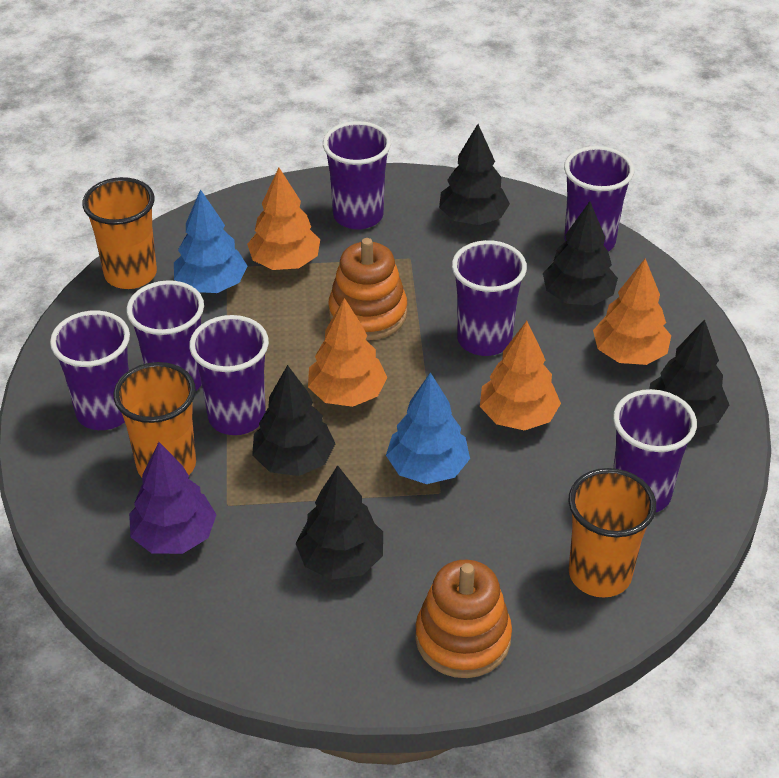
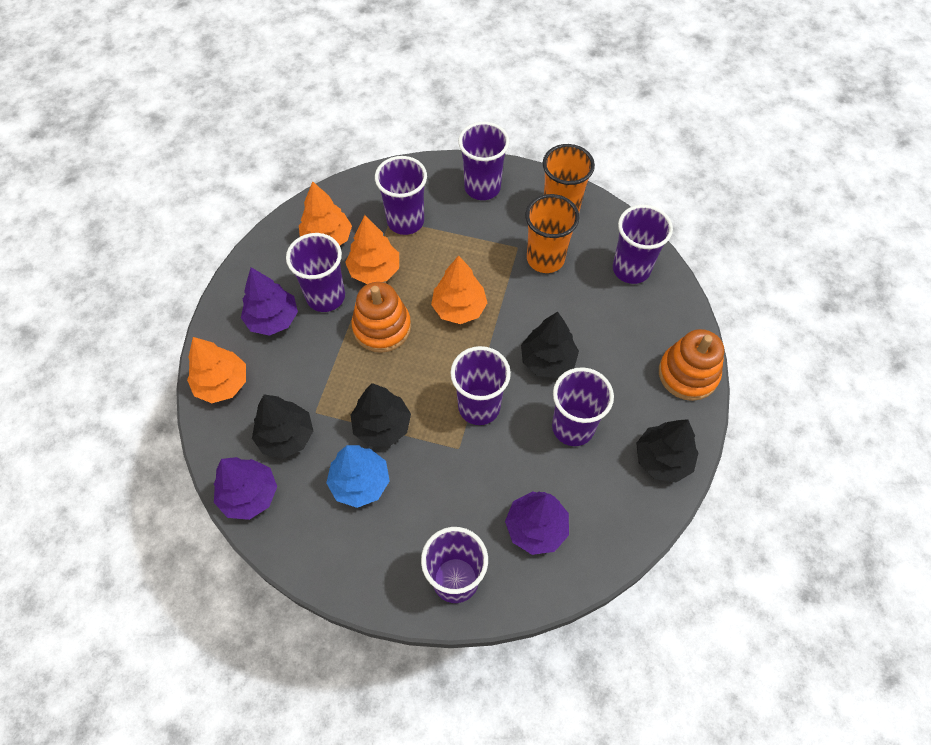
black tree: [252,365,335,476] [295,465,383,580] [439,124,510,225] [543,201,618,305] [649,319,729,428] = 5 -> [252,394,313,459] [351,383,411,447] [521,312,579,378] [636,419,699,482] = 4
blue tree: [174,189,247,293] [386,372,470,484] = 2 -> [326,445,389,508] = 1
orange cup: [82,177,157,289] [113,362,196,477] [569,468,656,598] = 3 -> [525,194,579,273] [543,144,595,212] = 2
purple tree: [129,442,216,554] = 1 -> [214,457,277,520] [241,267,298,336] [505,491,569,555] = 3

